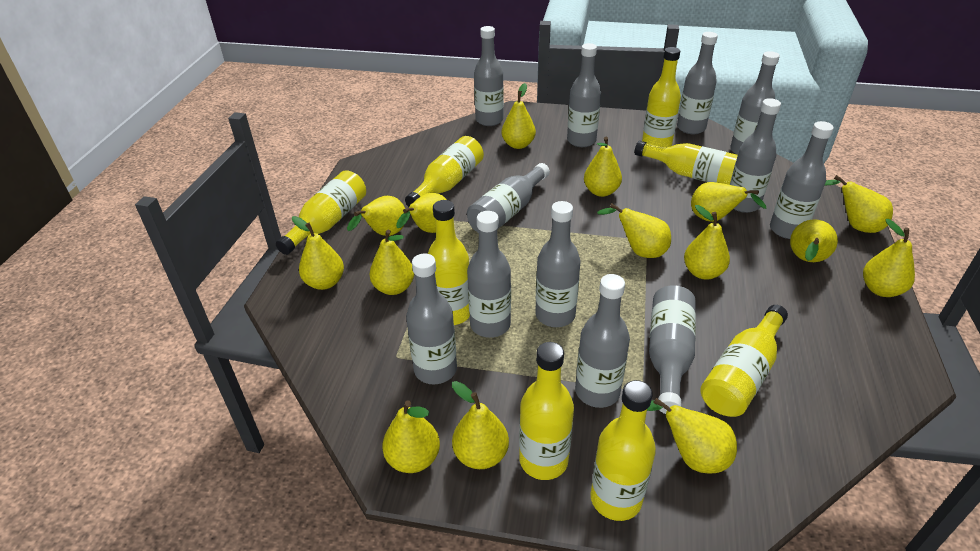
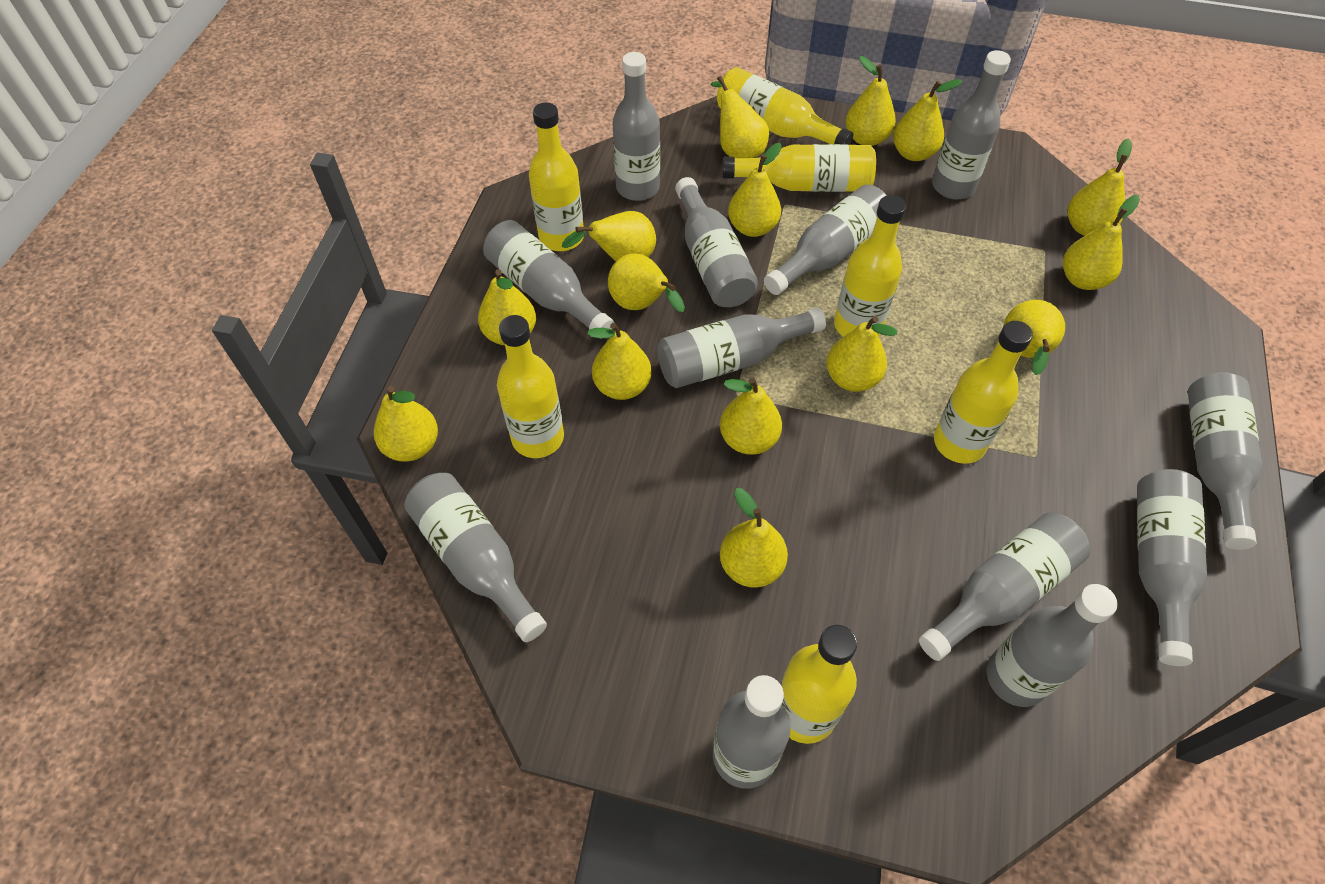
yellow bottle: [276,170,366,255] [405,136,484,207] [428,200,470,325] [519,342,574,480] [590,380,656,521] [635,141,738,185] [642,47,681,147] [700,305,788,417] = 8 -> [497,315,564,458] [529,102,584,251] [717,67,853,145] [723,144,876,192] [781,625,857,744] [834,195,906,337] [934,321,1033,464] = 7

